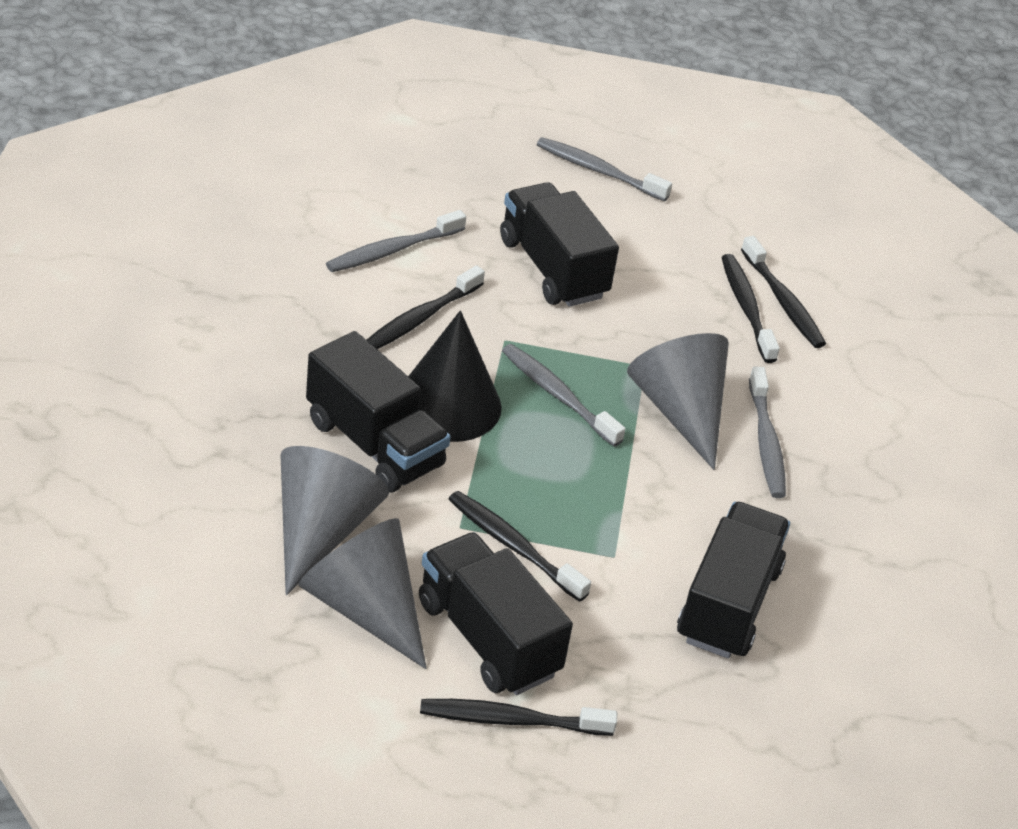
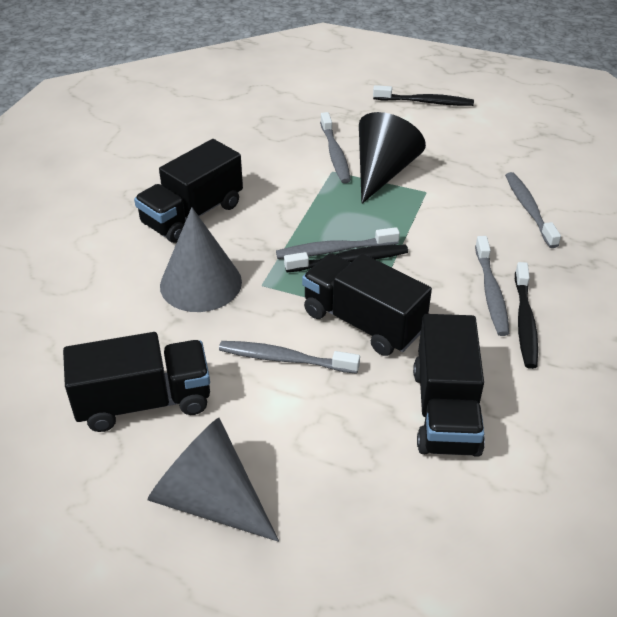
black toothbrush: [367,265,485,349] [420,699,617,736] [449,491,591,602] [721,254,780,363] [741,236,826,348] = 5 -> [284,245,408,272] [373,85,474,106] [515,262,538,369] = 3
grey cone: [280,446,389,596] [299,518,427,669] [627,333,729,470] = 3 -> [148,418,279,542] [160,207,242,312] = 2
grey toothbrush: [326,210,466,272] [502,344,626,447] [537,137,672,201] [749,366,786,498] = 4 -> [219,341,360,374] [276,227,400,259] [320,112,351,183] [475,236,509,336] [505,172,561,248] = 5

